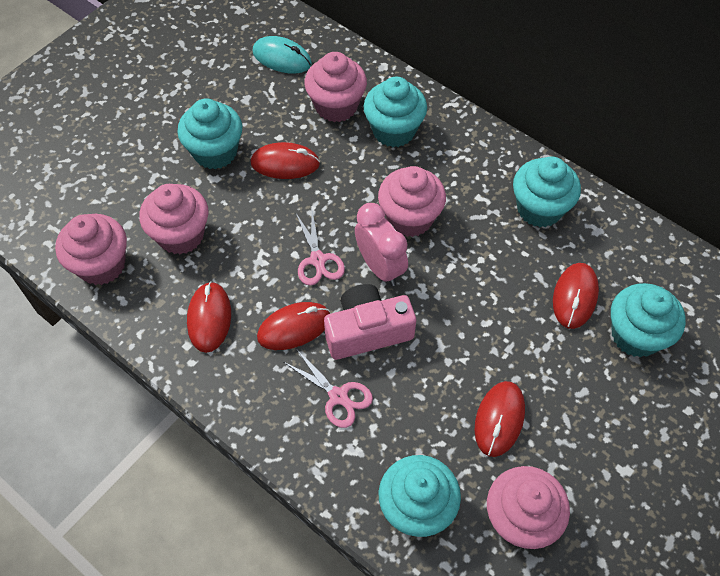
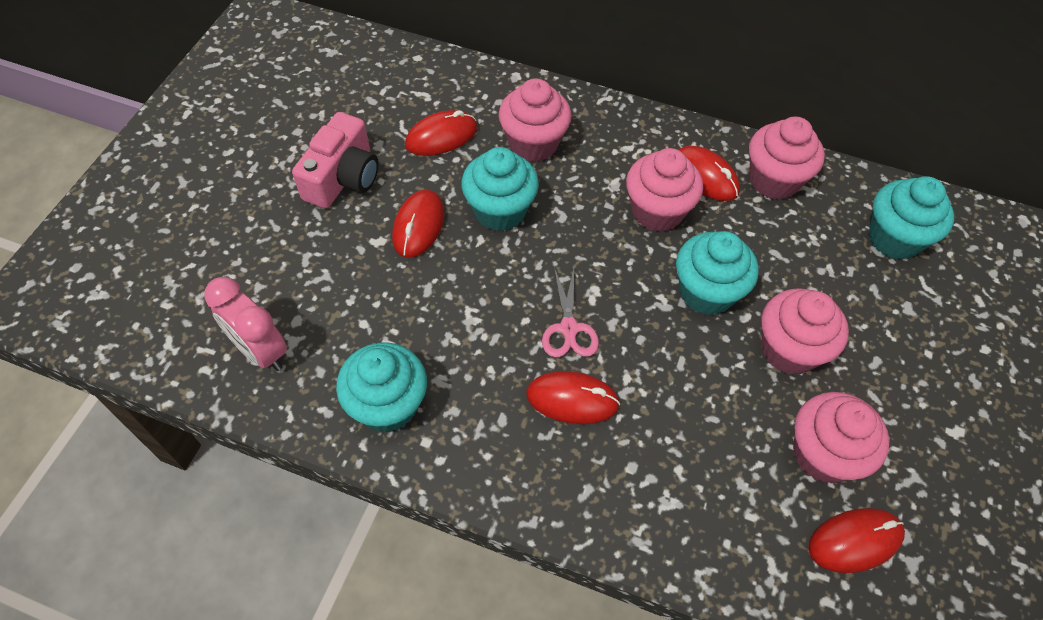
pink scissors: [284,350,373,428] [295,211,345,286] = 2 -> [542,267,599,357] = 1
turquoise cupcake: [177,98,242,169] [364,77,427,147] [378,455,461,537] [513,156,581,227] [611,283,686,357] = 5 -> [336,342,427,432] [461,147,539,231] [676,231,759,315] [869,176,954,260] = 4
turquoise mouse: [252,36,312,74] = 1 -> none = 0

